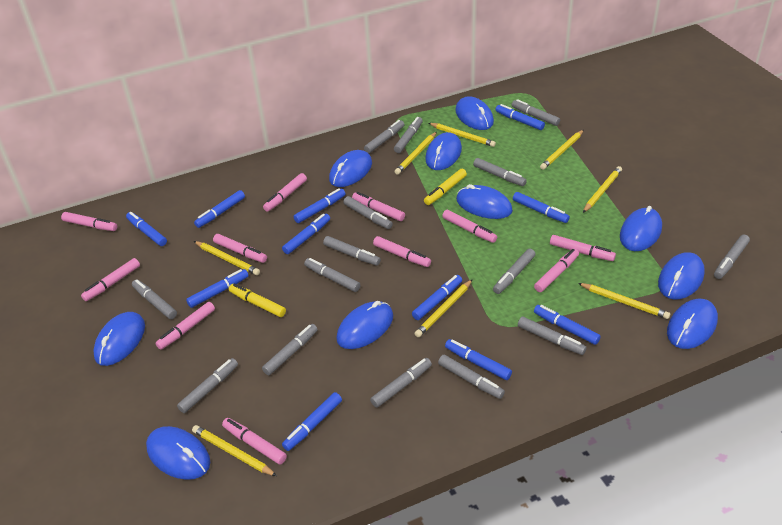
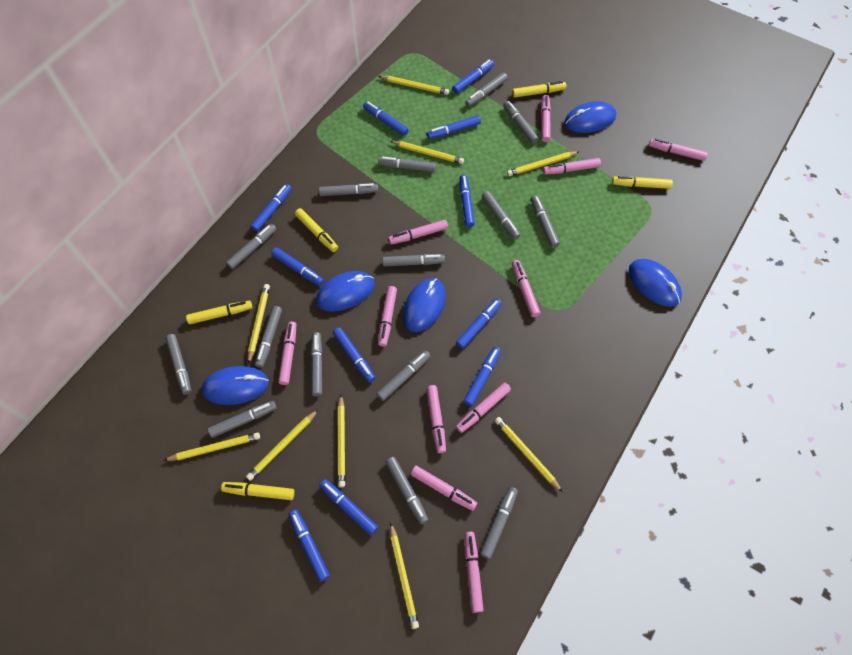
blue mouse: [93,312,145,366] [146,426,210,480] [329,150,372,187] [336,301,393,349] [425,132,462,170] [455,96,494,130] [456,184,513,219] [620,206,662,251] [658,252,705,299] [667,299,718,349] = 10 -> [202,366,269,405] [316,271,375,312] [403,278,446,332] [564,101,616,133] [629,259,682,307] = 5
yellow marker: [229,284,286,317] [424,169,467,205] = 2 -> [186,300,252,324] [221,482,295,500] [295,208,338,252] [512,81,566,98] [612,176,673,189] = 5
yellow pencil: [192,425,277,476] [194,241,260,275] [395,132,437,175] [414,279,473,337] [429,123,496,147] [540,130,584,170] [578,283,670,319] [583,166,622,213] = 8 -> [163,432,260,461] [246,409,319,481] [248,284,270,364] [338,395,345,487] [378,76,449,95] [390,141,464,164] [390,522,419,629] [495,417,562,492] [507,151,579,176] = 9

